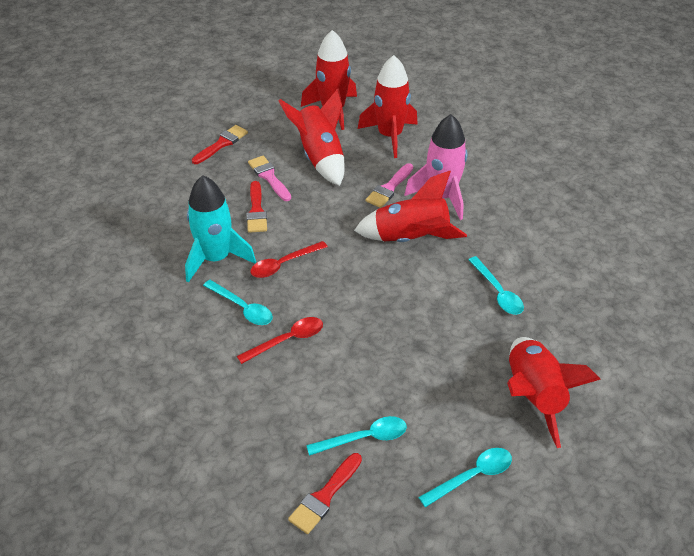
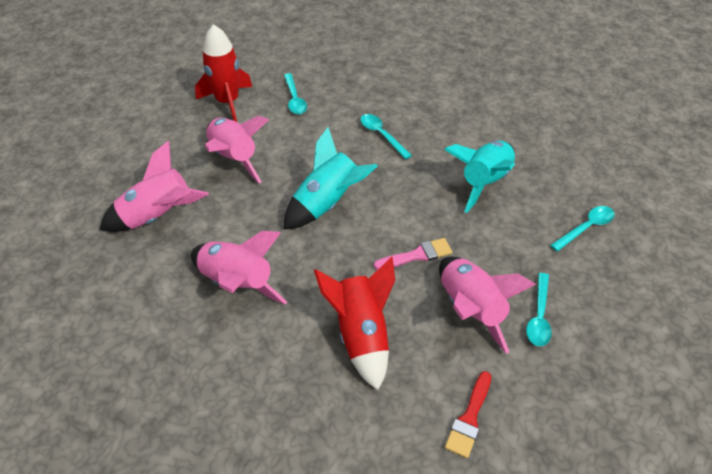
pink brush: [248,156,291,201] [366,163,413,208] = 2 -> [374,238,452,270] = 1
pink rocket: [404,114,468,220] = 1 -> [100,141,209,232] [191,231,287,305] [205,116,269,184] [439,256,536,354] = 4
red brush: [192,125,248,164] [247,181,267,233] [288,453,362,534] = 3 -> [445,371,491,458] = 1
red rocket: [279,90,345,186] [301,30,357,130] [354,171,467,242] [358,55,418,158] [507,337,601,448] = 5 -> [195,24,252,122] [314,257,395,390] = 2
red spoon: [237,317,323,364] [250,241,327,278] = 2 -> none = 0
turquoise rocket: [185,175,256,283] = 1 -> [284,127,378,229] [444,141,515,213] = 2

